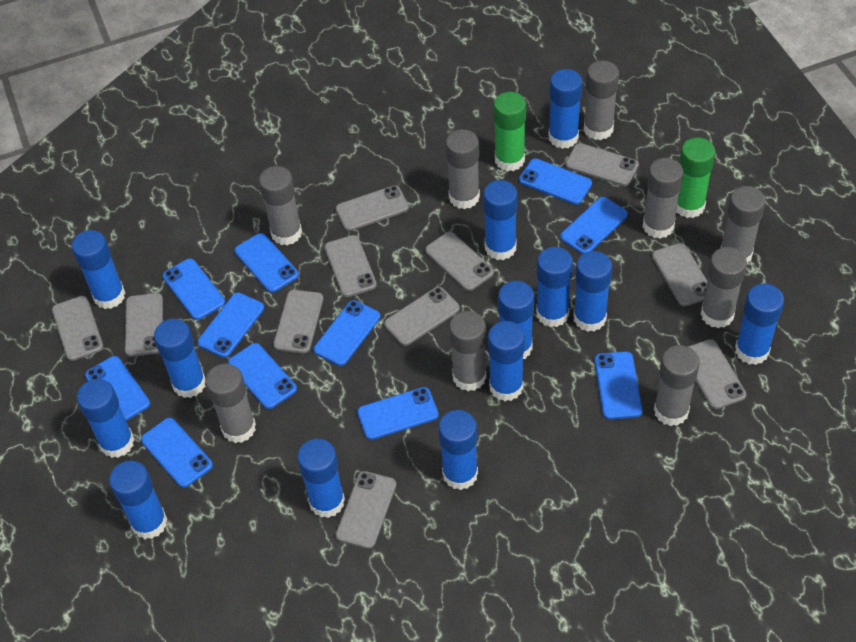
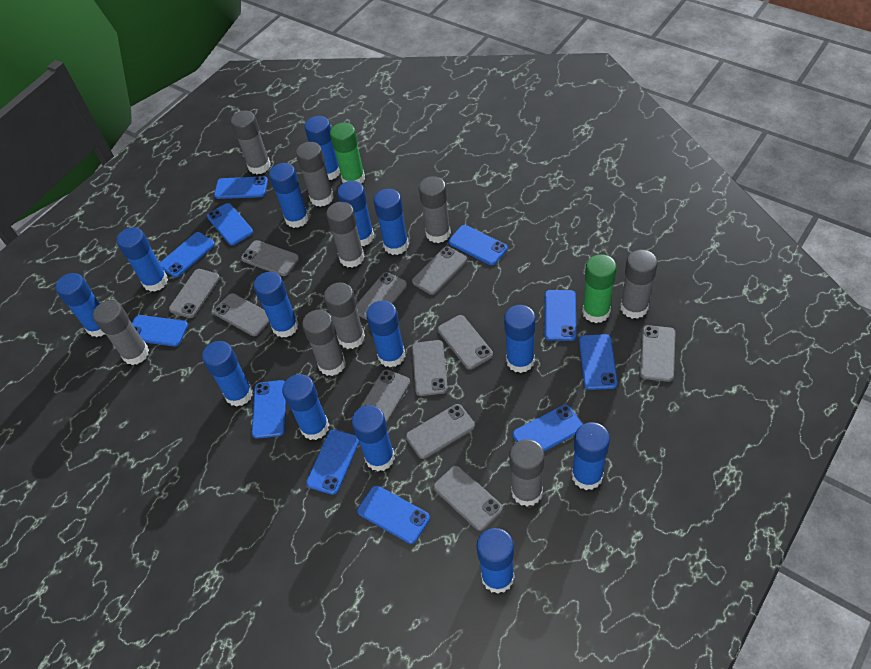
blue glue stick: [72,230,125,309] [77,379,134,458] [109,461,167,539] [154,319,205,398] [297,439,345,518] [438,410,478,490] [483,180,518,260] [488,321,525,401] [498,281,534,359] [536,247,573,327] [548,69,583,149] [573,251,612,332] [735,284,784,365] = 13 -> [55,273,105,337] [117,227,168,292] [202,341,253,407] [254,272,299,338] [269,163,309,228] [282,374,329,440] [305,116,340,180] [337,181,374,246] [352,405,395,471] [366,300,405,368] [374,189,409,255] [476,528,514,594] [504,305,536,373] [572,422,610,490] = 14

